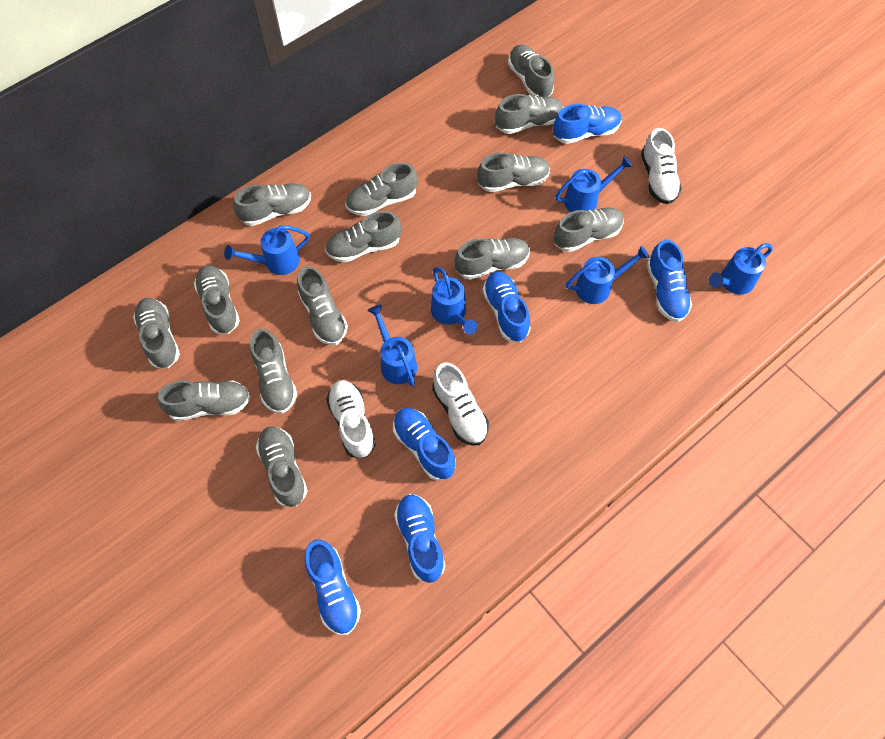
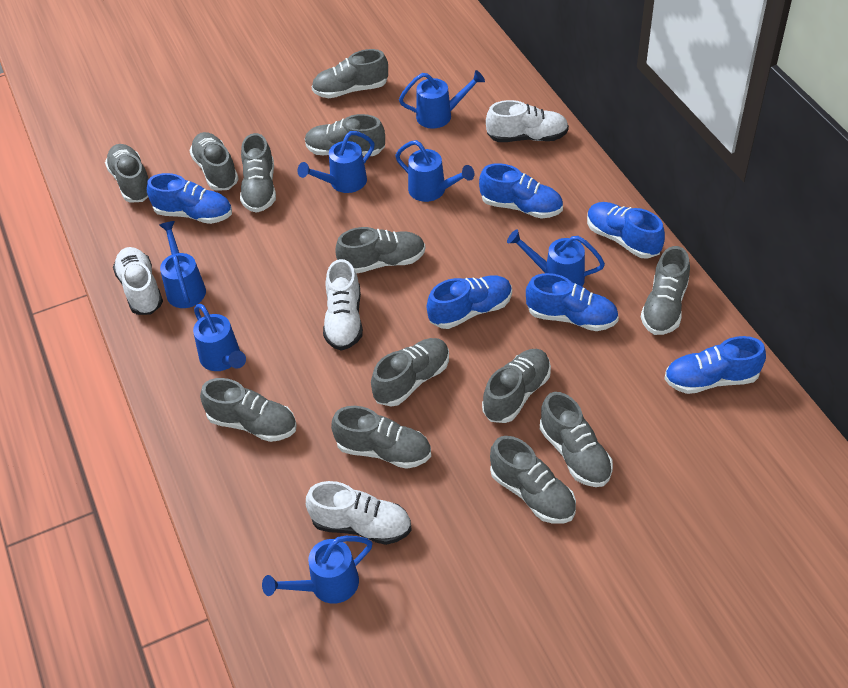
blue watering can: [224,225,310,275] [367,305,417,386] [431,267,478,334] [555,156,633,212] [566,246,649,304] [709,243,773,294] = 6 -> [159,221,206,308] [193,304,246,371] [262,536,373,604] [297,131,375,193] [395,140,474,202] [399,70,485,129] [507,230,605,286] = 7
grey shoe: [133,298,180,368] [158,380,250,421] [194,265,240,334] [233,183,311,226] [250,329,297,414] [256,426,308,507] [297,266,348,345] [325,211,401,263] [346,163,418,216] [454,238,530,280] [477,152,550,192] [495,94,563,134] [508,45,554,98] [554,207,624,252] = 14 -> [105,144,149,203] [189,132,239,191] [200,378,297,442] [240,133,276,213] [305,114,385,156] [312,49,388,98] [331,406,431,469] [335,227,425,274] [371,338,449,406] [482,349,551,423] [490,436,576,524] [540,392,613,487] [641,246,690,335] = 13
white shoe: [326,380,376,458] [432,362,489,446] [641,128,682,204] = 3 -> [113,247,163,315] [306,481,412,545] [323,259,363,351] [486,100,569,142] = 4

